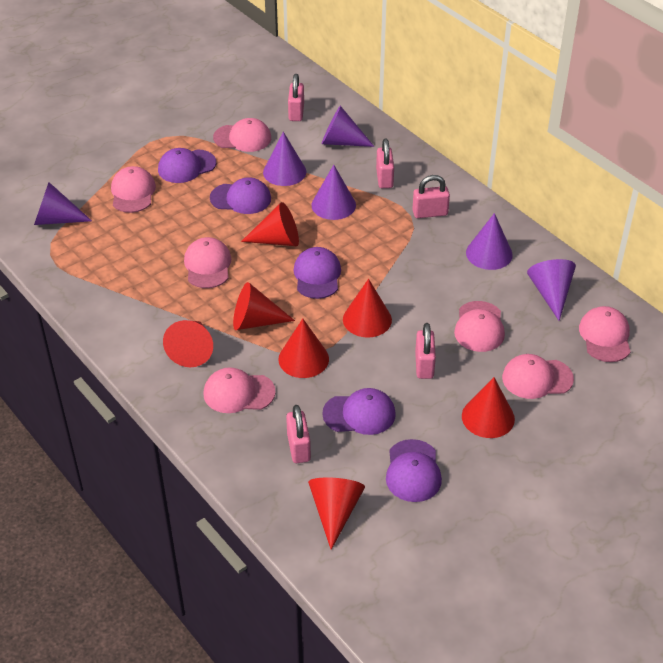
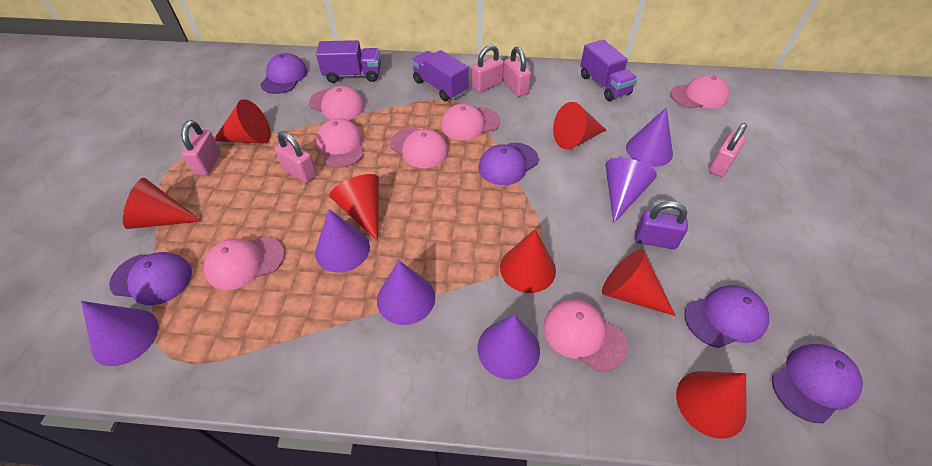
purple padlock: none = 0 -> [635,201,688,249] = 1
purple truck: none = 0 -> [316,40,381,83] [411,50,468,101] [580,39,637,101] = 3

